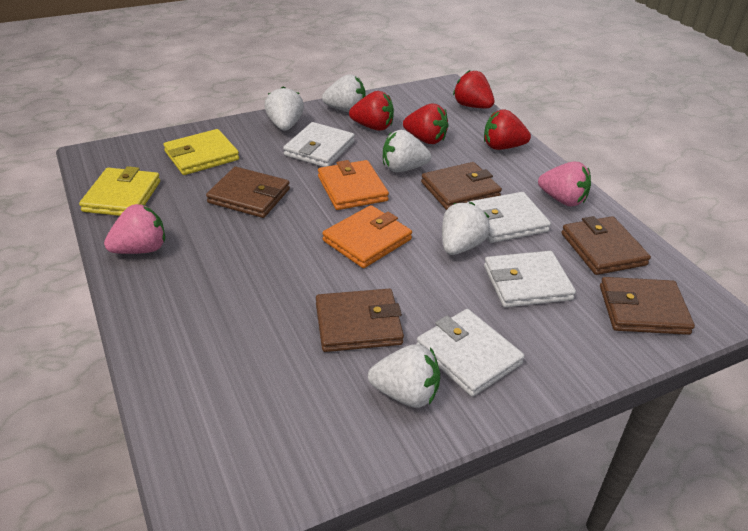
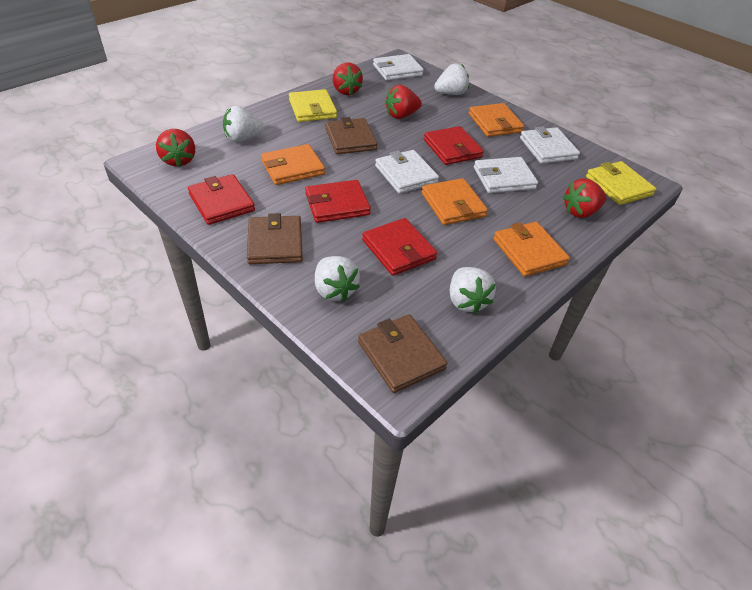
brown wallet: [206,167,290,218] [316,289,404,352] [421,162,502,210] [561,216,651,275] [600,277,695,335] = 5 -> [247,213,303,264] [325,117,378,154] [358,314,447,393] = 3
orange wallet: [318,160,389,210] [322,205,412,268] = 2 -> [261,144,325,185] [421,178,488,225] [469,103,524,137] [493,222,570,277] = 4
pink strawberry: [104,204,165,254] [538,162,591,206] = 2 -> none = 0
red wallet: none = 0 -> [188,174,255,225] [305,180,371,223] [362,218,437,276] [424,126,484,165] = 4
white strawberry: [265,86,304,131] [322,74,366,112] [368,344,440,408] [383,130,431,172] [442,202,490,255] = 5 -> [223,106,265,142] [315,256,360,302] [434,64,469,95] [450,267,496,314] = 4

